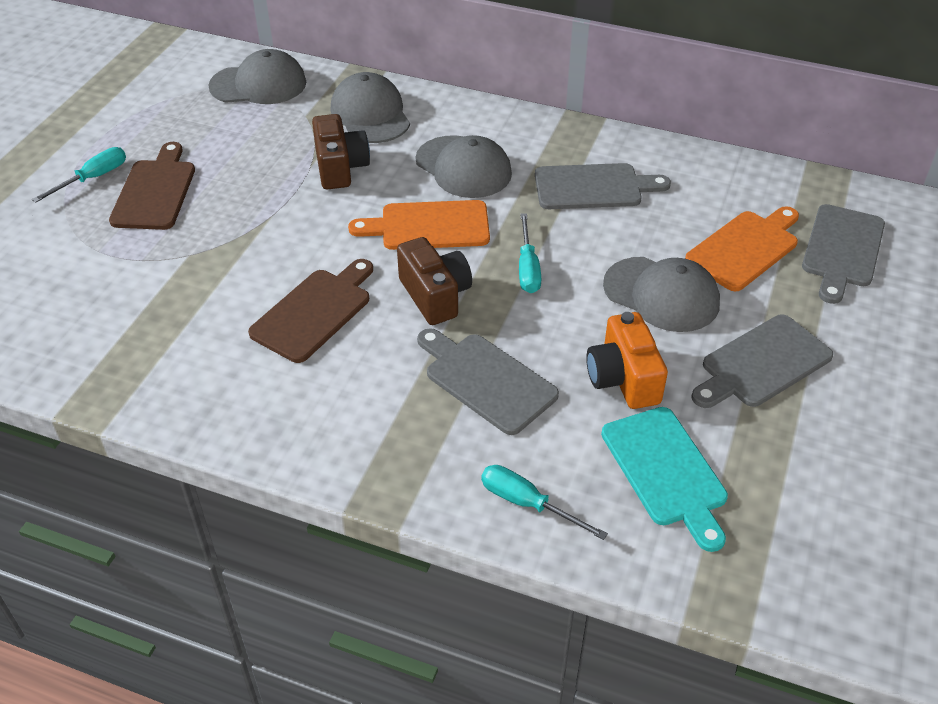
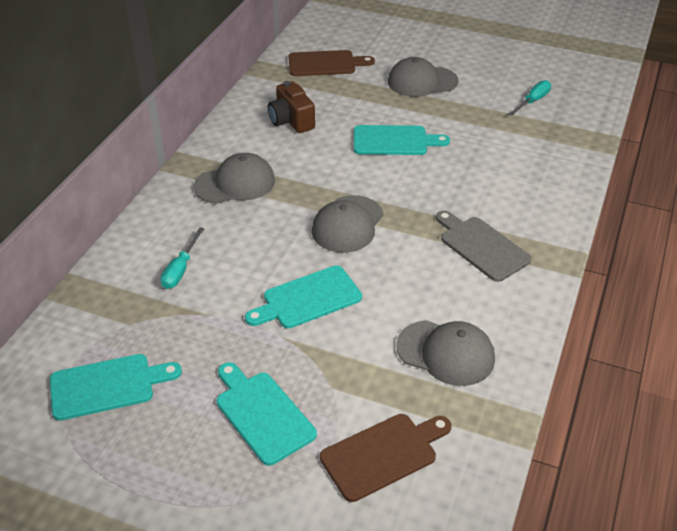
brown camera: [312,114,370,190] [397,237,472,325] = 2 -> [268,81,315,133] = 1
grey cutting board: [417,328,559,435] [535,163,671,209] [691,315,833,408] [802,204,885,304] = 4 -> [436,210,532,282] = 1
orange camera: [586,312,668,409] = 1 -> none = 0
orange cutting board: [348,200,490,250] [685,206,799,292] = 2 -> none = 0
turquoise cutting board: [601,407,728,552] = 1 -> [50,354,182,421] [217,362,317,466] [245,266,362,328] [354,125,450,155] = 4
turquoise screwdriver: [32,147,126,203] [481,465,608,540] [519,213,541,293] = 3 -> [161,227,204,289] [509,80,551,116] = 2

